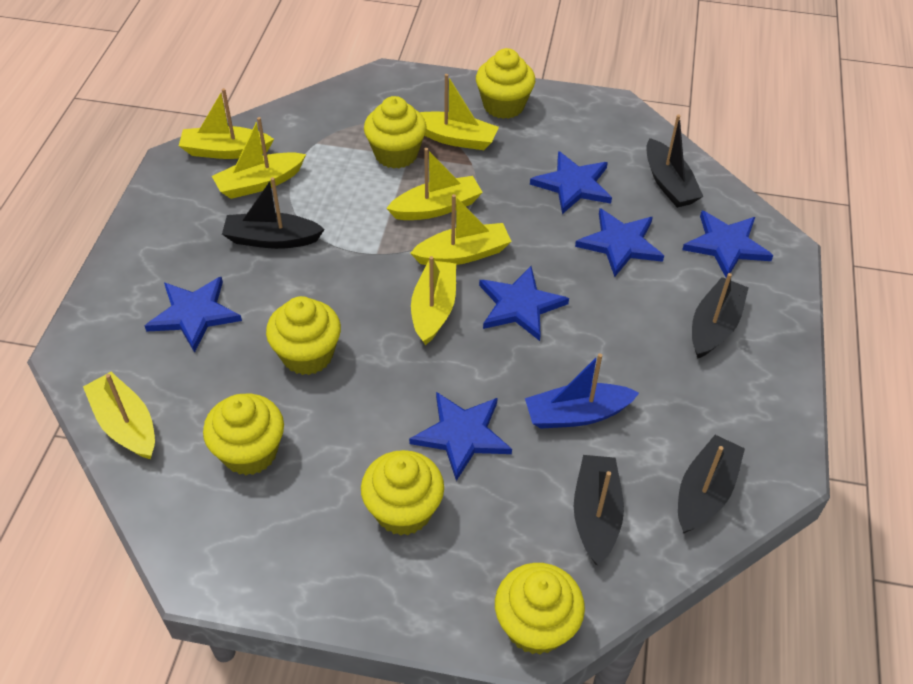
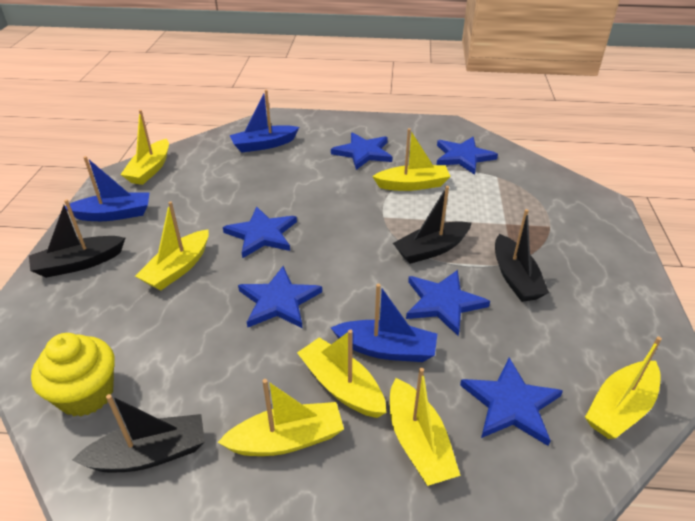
black boat: [222,177,325,249] [574,455,624,565] [646,114,704,208] [678,435,745,533] [692,273,749,359] = 5 -> [29,199,125,278] [72,394,205,472] [393,186,472,264] [495,209,549,302] = 4
blue boat: [525,353,639,429] = 1 -> [65,156,149,221] [230,89,299,153] [331,284,437,362] = 3
yellow cupcake: [203,394,284,475] [266,296,341,375] [361,450,444,536] [364,96,427,169] [476,48,535,119] [495,563,585,655] = 6 -> [31,333,115,417] = 1

